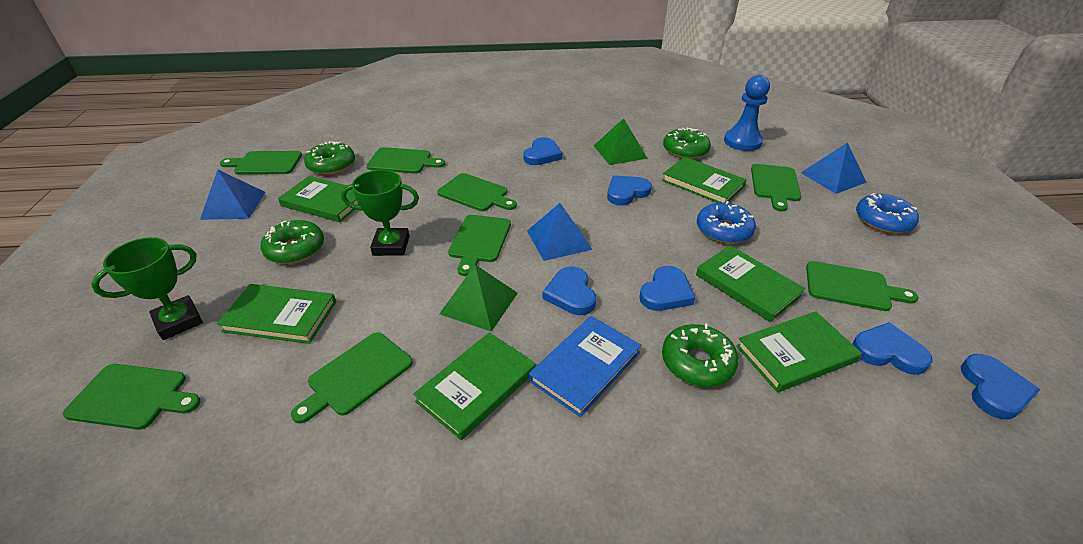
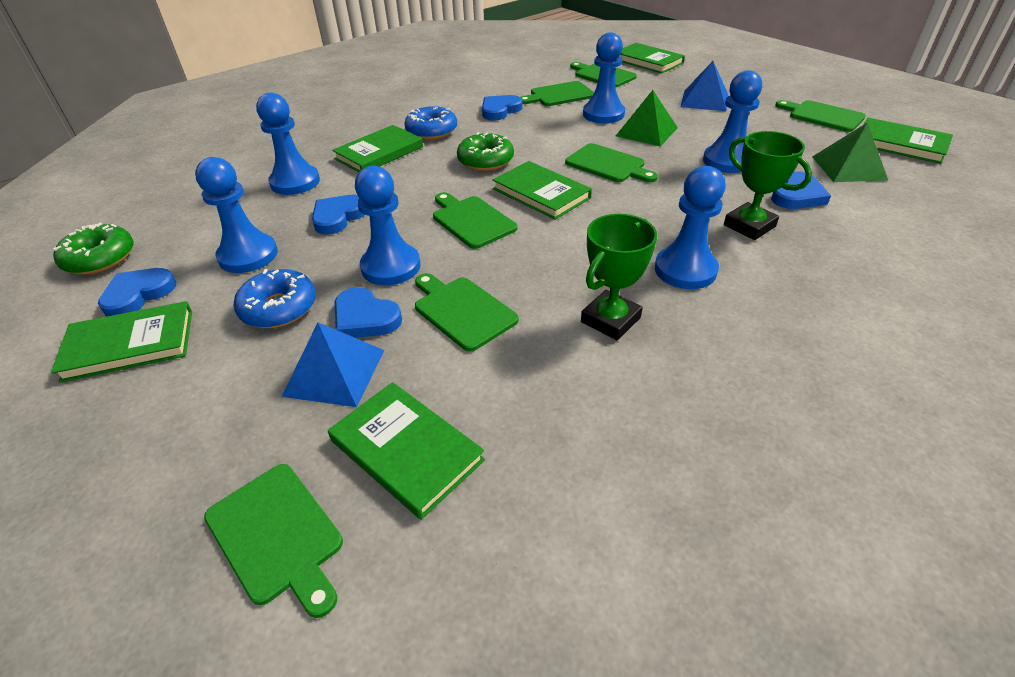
blue book: [529,316,641,417] = 1 -> none = 0
blue heart: [523,137,562,165] [543,267,596,315] [607,175,652,205] [639,266,695,311] [853,322,933,375] [961,354,1040,420] = 6 -> [98,268,176,316] [312,195,365,235] [334,287,402,338] [482,95,523,121] [771,172,831,209] = 5
blue pawn: [724,75,770,151] = 1 -> [195,157,278,273] [256,93,320,195] [355,166,421,285] [583,32,625,123] [655,166,726,289] [703,70,762,173] = 6
blue pyramid: [200,169,265,220] [527,203,592,261] [801,142,867,194] = 3 -> [282,322,384,407] [681,61,728,111] = 2
green cutting board: [63,364,201,430] [220,151,302,175] [291,332,413,424] [366,147,446,174] [437,173,517,211] [448,215,511,276] [751,164,801,211] [806,261,918,311] = 8 -> [204,464,343,618] [415,273,519,352] [433,192,517,249] [520,81,594,106] [565,143,658,182] [570,62,637,87] [775,100,866,132] = 7
green donut: [261,220,324,264] [304,141,355,175] [662,323,738,387] [663,127,711,159] = 4 -> [53,223,134,275] [457,132,514,171] = 2

